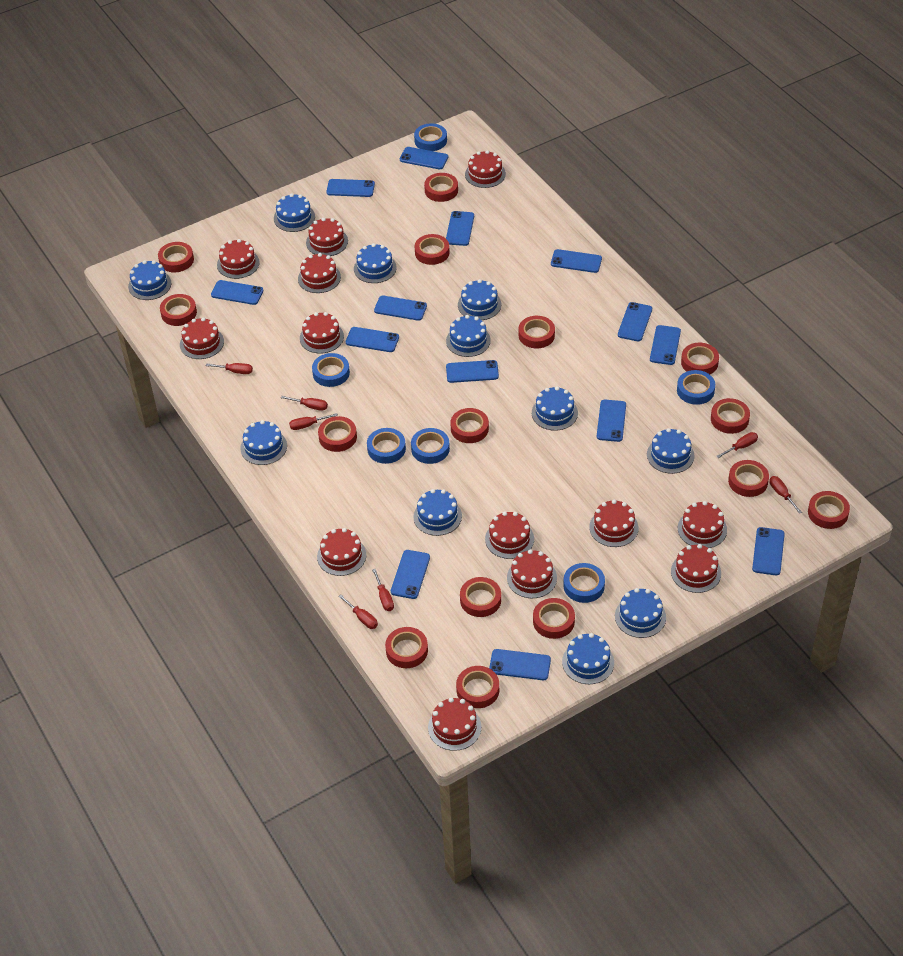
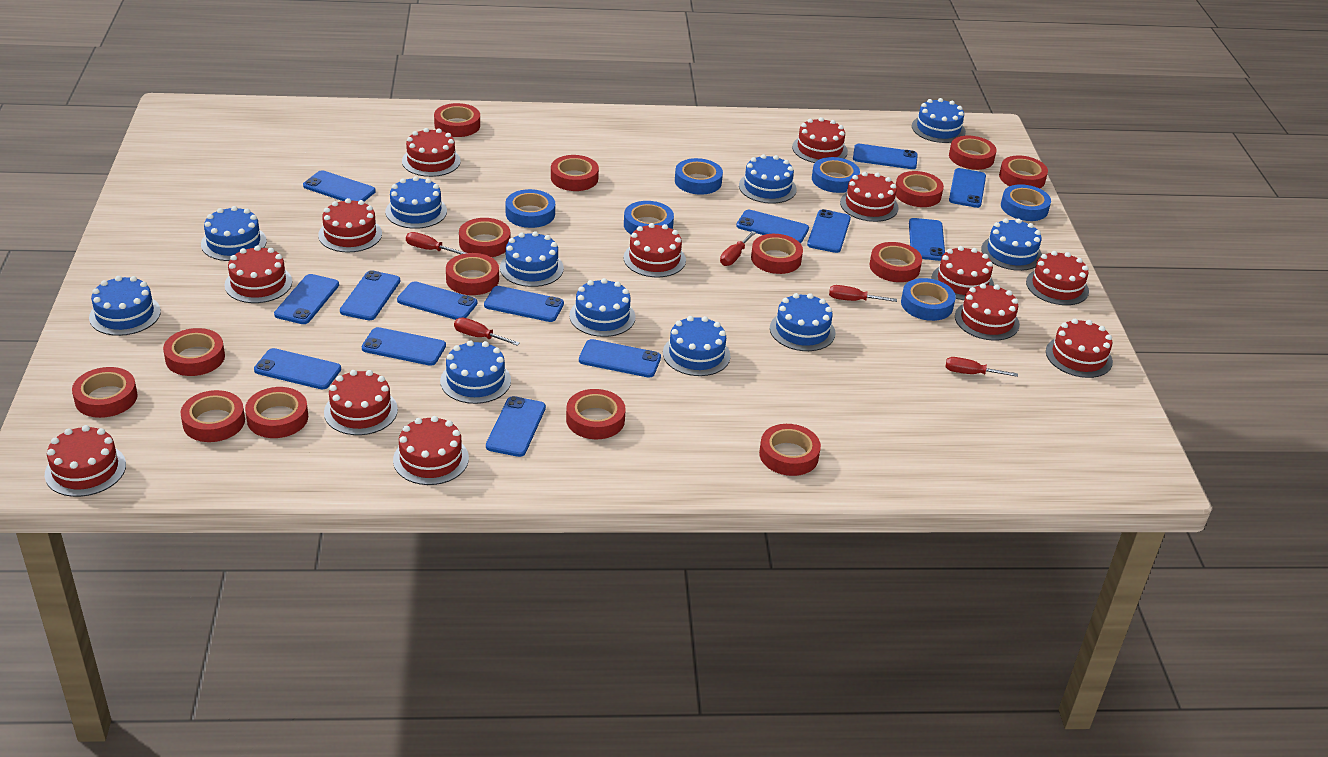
red screwdriver: [206,363,253,374] [281,396,328,411] [289,413,338,430] [338,595,378,629] [372,569,394,611] [716,432,758,458] [770,476,802,514] = 7 -> [406,232,466,254] [454,318,520,346] [720,231,756,266] [829,285,897,302] [945,357,1018,377] = 5

